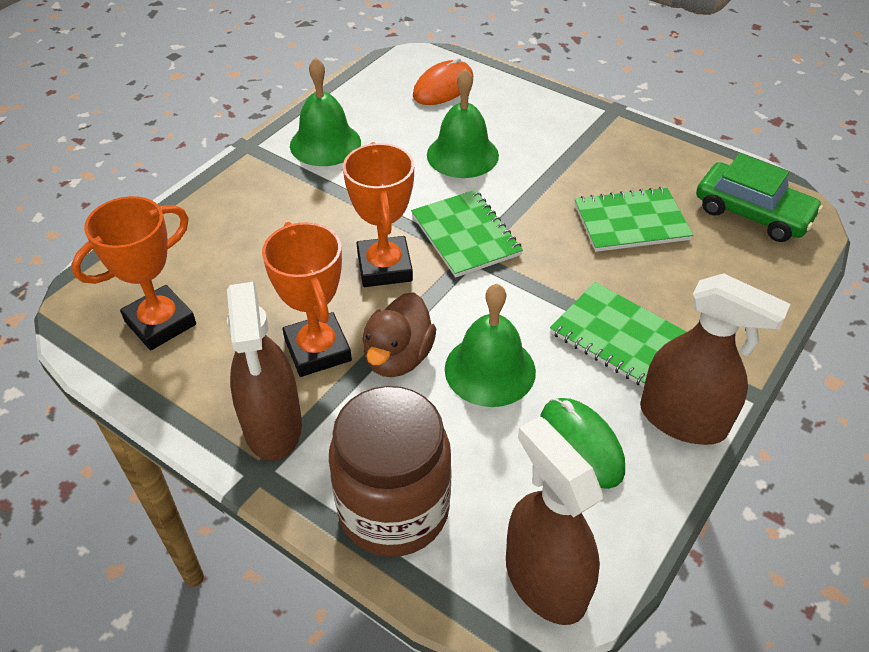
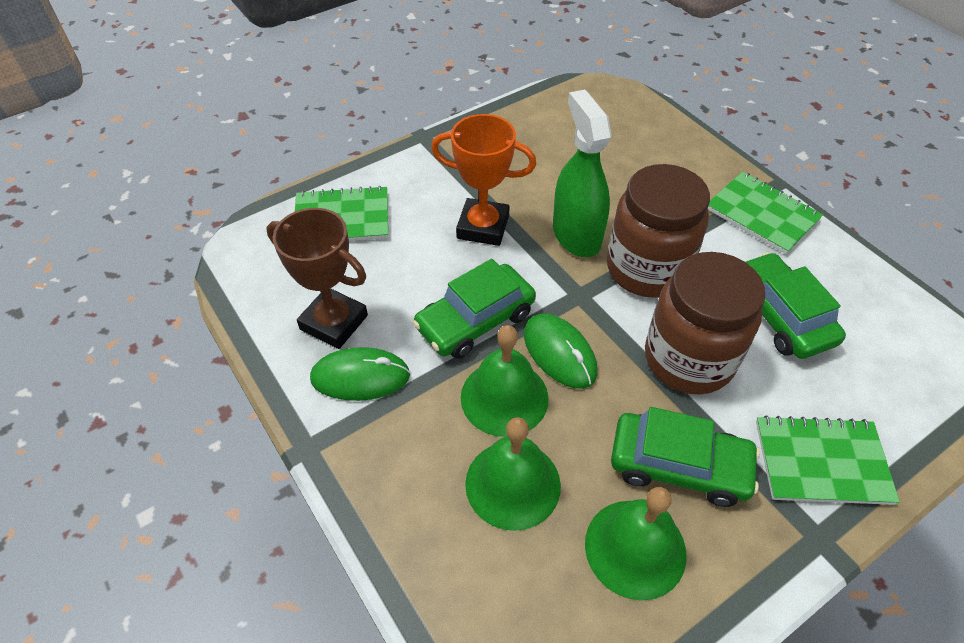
brown duck: [362,292,436,377] = 1 -> none = 0
brown jar: [329,386,452,557] = 1 -> [607,164,710,298] [645,252,766,394] = 2
brown spray bottle: [227,282,302,461] [506,416,603,625] [640,273,790,445] = 3 -> none = 0
brown trophy: none = 0 -> [266,208,368,349] = 1
green car: [696,153,823,242] = 1 -> [413,259,536,359] [611,407,760,507] [746,252,846,359] = 3
green mouse: [540,398,625,489] = 1 -> [310,347,410,401] [524,314,597,389] = 2
green spray bottle: none = 0 -> [553,90,612,257] = 1
orange mouse: [413,57,473,105] = 1 -> none = 0
orange trophy: [71,196,196,350] [262,222,352,377] [343,142,414,287] = 3 -> [431,114,537,246] = 1

